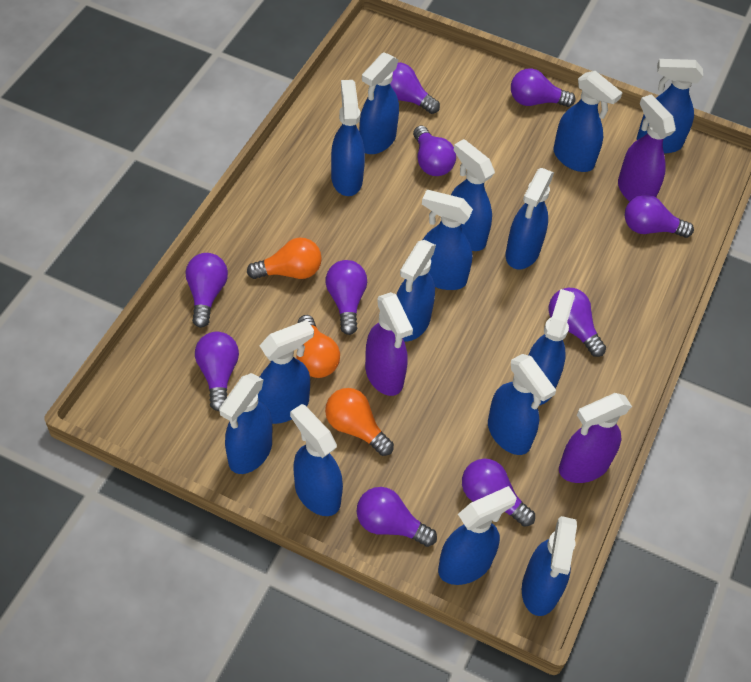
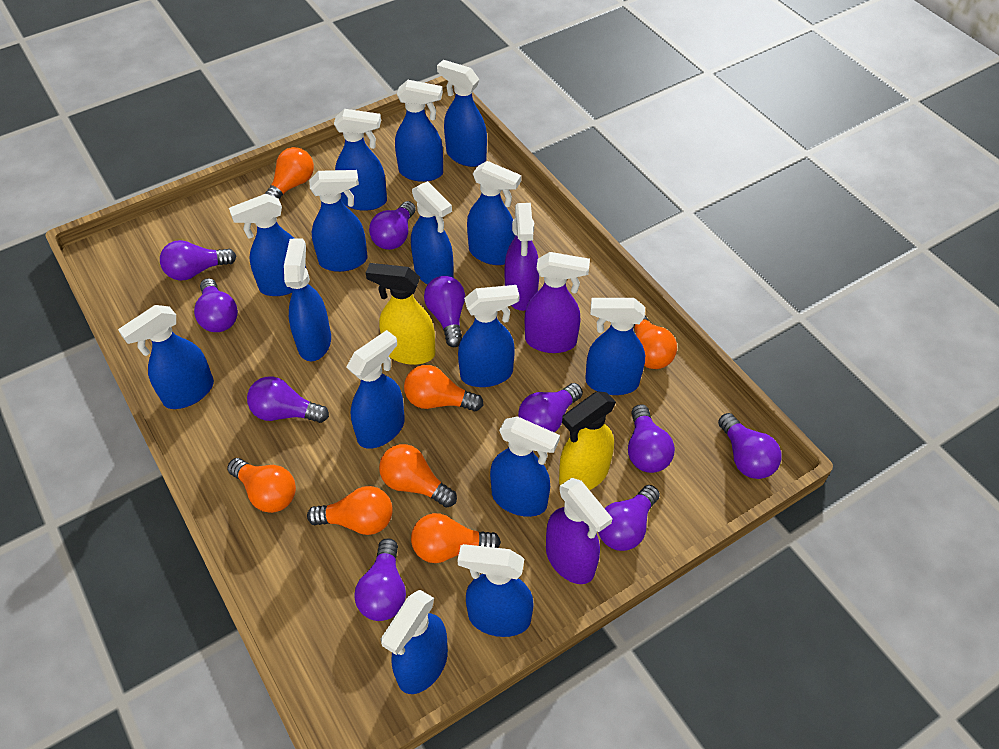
orange light bulb: [247,238,322,279] [297,315,340,378] [325,388,394,456] = 3 -> [227,458,296,513] [265,147,314,199] [307,486,393,535] [379,444,457,508] [404,365,483,411] [411,513,501,563] [633,316,677,369] = 7
yellow spray bottle: none = 0 -> [366,263,435,365] [559,392,616,490] = 2

